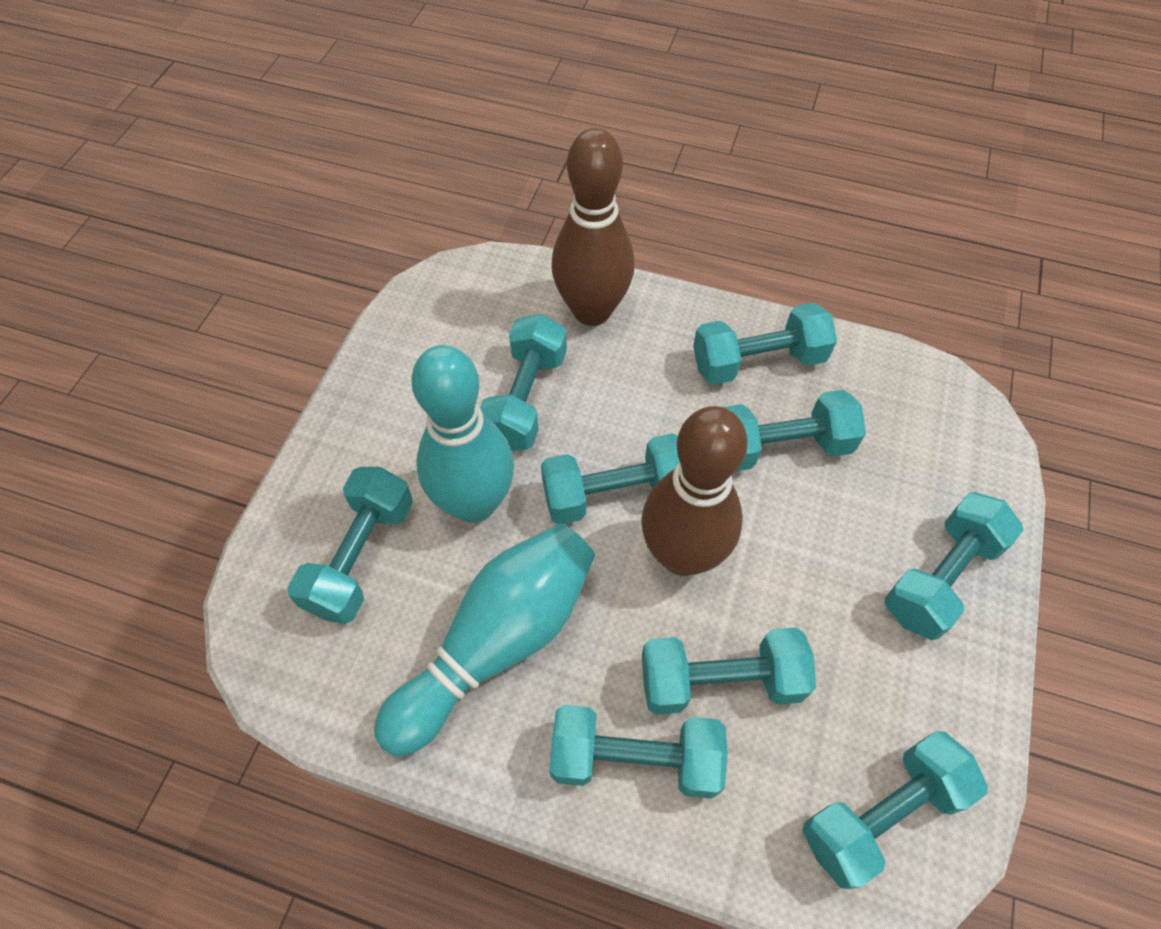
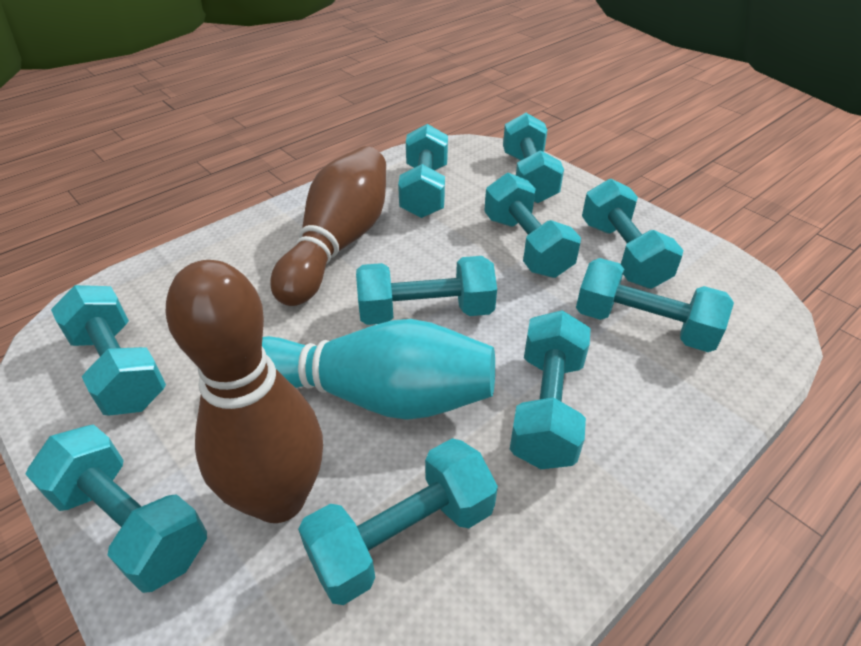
turquoise bowling pin: [374,523,595,756] [411,345,514,523] = 2 -> [262,319,495,420] = 1
turquoise dumbbell: [287,467,413,624] [480,314,567,451] [541,434,680,524] [550,705,728,799] [642,628,816,715] [693,303,837,385] [723,390,866,471] [802,731,988,889] [884,492,1024,640] = 9 -> [25,425,207,593] [51,285,166,416] [298,438,498,605] [356,256,497,325] [398,124,448,218] [484,173,581,278] [503,113,564,203] [510,310,591,469] [576,258,734,352] [582,179,683,289] = 10

